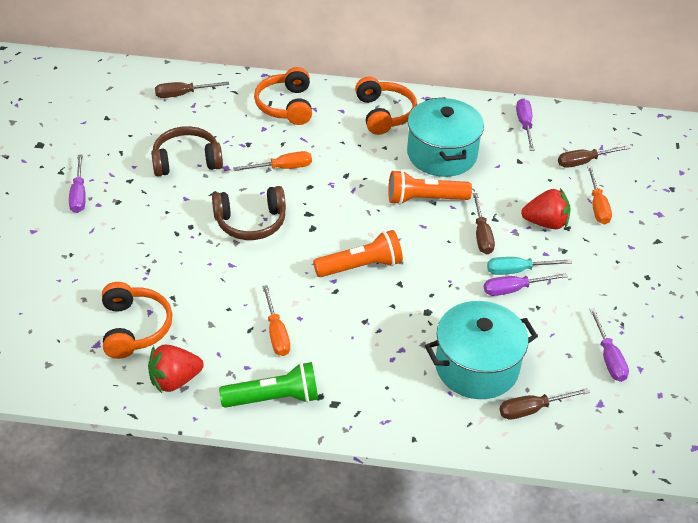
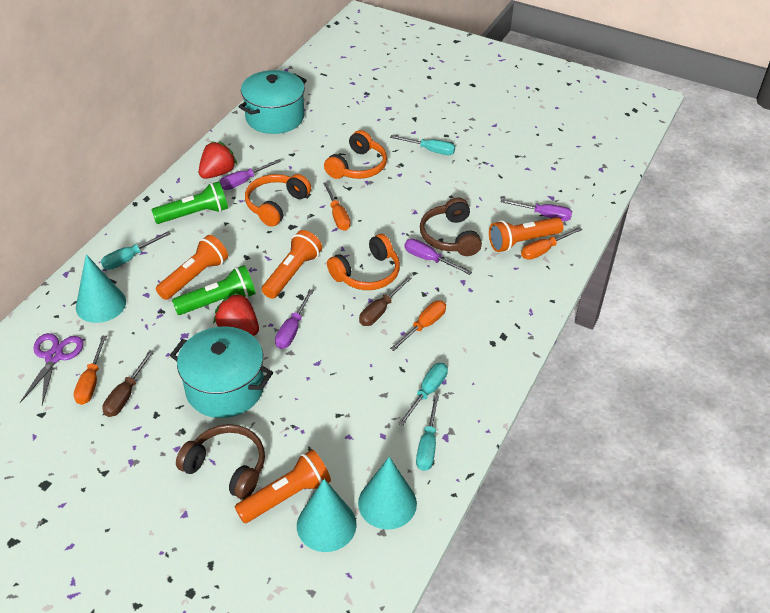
brown screwdriver: [155,82,229,98] [472,193,495,254] [499,388,590,420] [558,145,630,168] = 4 -> [102,350,154,417] [359,276,412,326] = 2
green flashlight: [219,362,318,408] = 1 -> [152,181,228,224] [172,265,256,315] = 2
orange flashlight: [313,230,403,277] [388,170,472,205] = 2 -> [156,235,228,300] [235,449,331,523] [262,230,322,299] [489,217,564,252] = 4
orange screwdriver: [233,151,312,171] [262,285,290,356] [587,166,612,224] = 3 -> [74,336,107,405] [323,182,350,231] [390,300,446,351] [521,227,583,260] = 4
purple scissors: none = 0 -> [20,333,84,405] = 1
turquoise cone: none = 0 -> [76,254,126,323] [297,479,357,552] [358,457,417,530] = 3
turquoise screwdriver: [487,257,572,275] = 1 -> [101,231,171,270] [390,135,455,155] [398,363,448,426] [416,395,439,471] = 4

